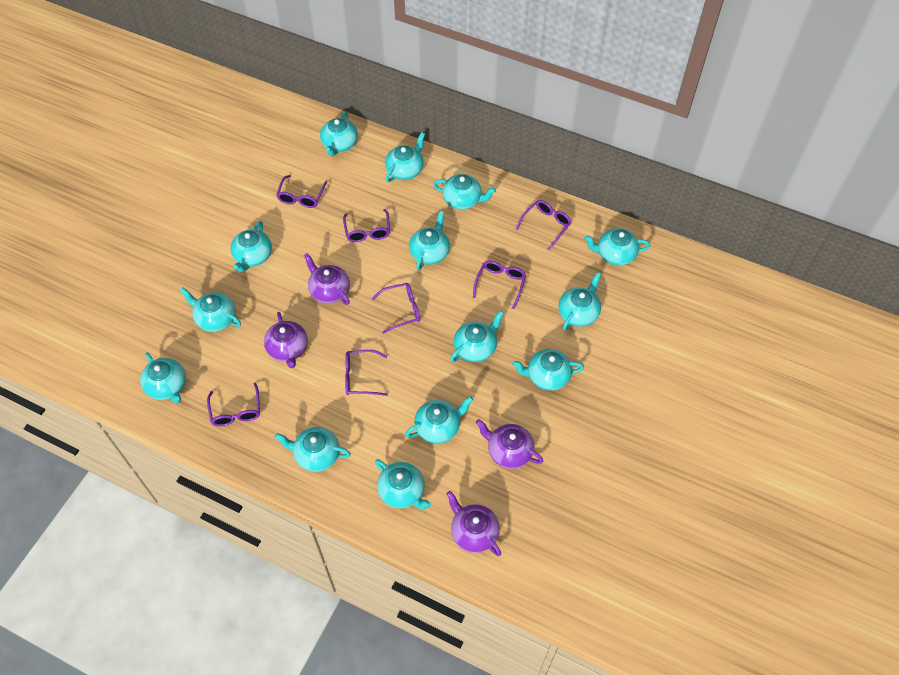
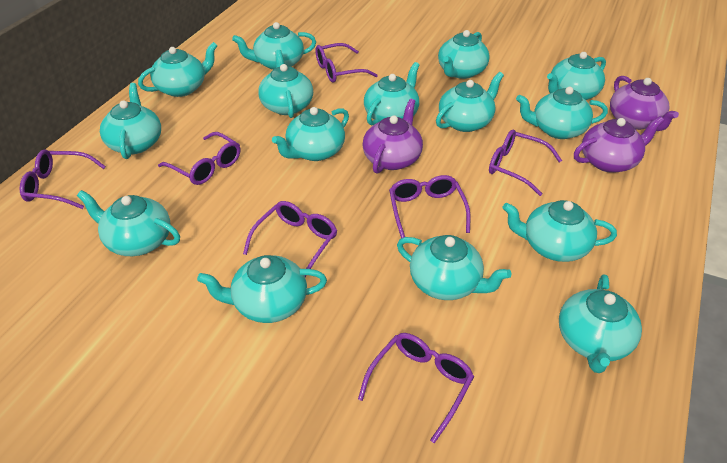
purple teapot: [264,312,308,368] [304,253,350,305] [446,491,501,556] [476,419,543,469] = 4 -> [363,99,423,174] [574,116,664,173] [610,76,679,131] = 3
turquoise teapot: [140,352,186,403] [180,287,241,332] [231,221,272,272] [275,427,351,472] [320,111,358,156] [375,459,431,509] [385,132,425,182] [405,396,473,444] [409,211,450,270] [433,174,496,210] [450,311,504,362] [512,349,584,391] [558,273,601,331] [584,228,650,265] = 14 -> [77,190,180,256] [100,83,161,159] [138,42,217,97] [197,255,327,323] [232,22,316,70] [258,50,313,118] [272,107,349,161] [364,62,420,125] [397,235,511,300] [436,72,504,132] [438,30,490,79] [502,200,617,262] [516,87,608,139] [547,52,606,100] [559,274,642,373] = 15

